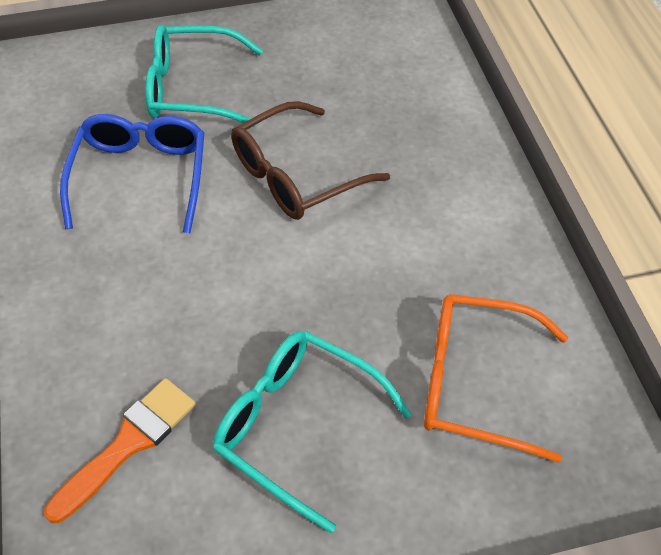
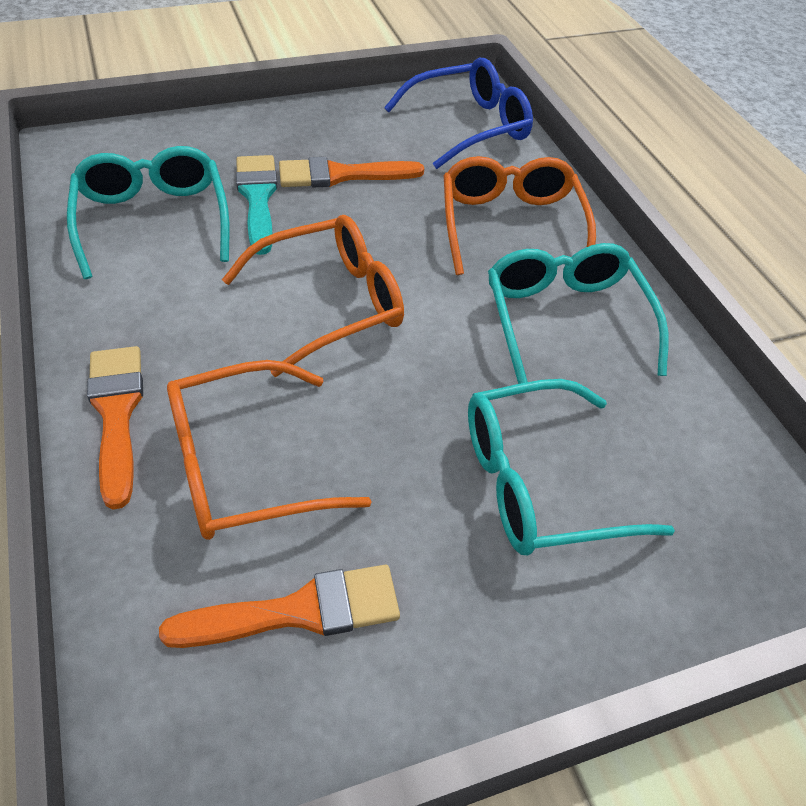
brown glasses: [231,101,390,220] = 1 -> none = 0
orange brush: [44,378,196,523] = 1 -> [87,346,143,510] [159,565,400,648] [279,157,424,188] = 3
orange glasses: [424,294,568,463] = 1 -> [167,360,372,540] [222,215,404,377] [444,156,596,275] = 3
turquoise brush: none = 0 -> [236,155,278,255] = 1
turquoise glasses: [145,25,263,127] [213,331,412,533] = 2 -> [67,146,229,279] [468,379,675,555] [488,243,669,384] = 3

